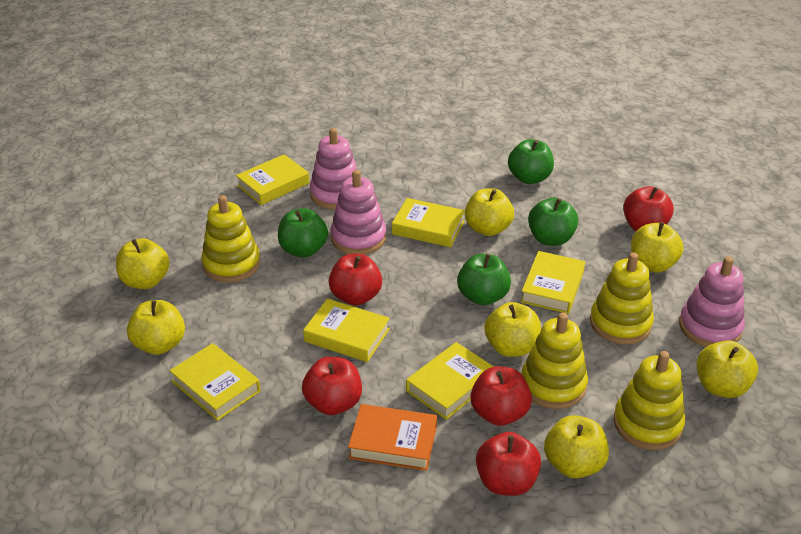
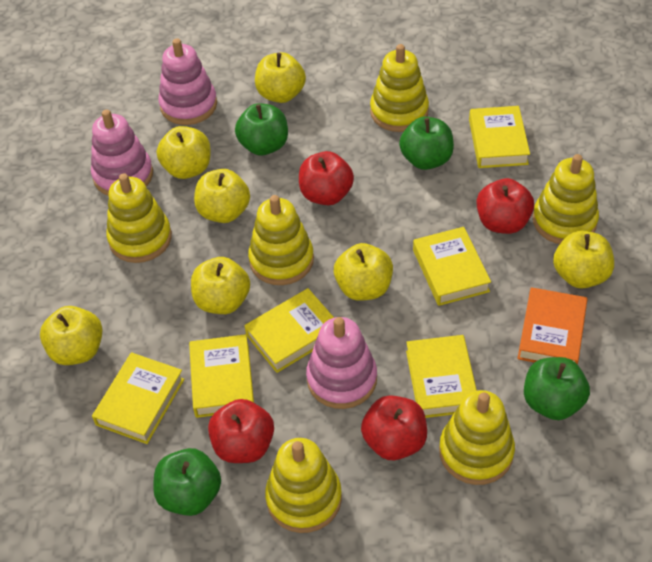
red apple: [302,357,362,415] [329,254,382,305] [470,367,532,426] [476,432,541,496] [623,186,674,231] = 5 -> [208,399,274,463] [299,151,354,205] [361,395,427,460] [476,178,534,234] = 4
yellow stacking toy: [201,195,260,283] [521,313,588,409] [590,252,654,345] [613,351,685,450] = 4 -> [106,173,172,263] [248,195,314,285] [265,438,342,533] [370,44,429,132] [439,390,515,485] [533,154,599,244] = 6

